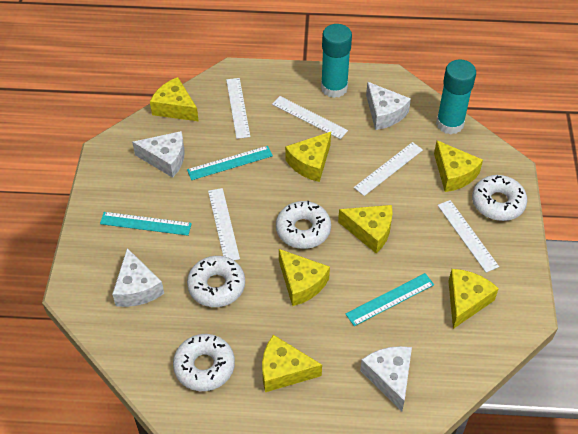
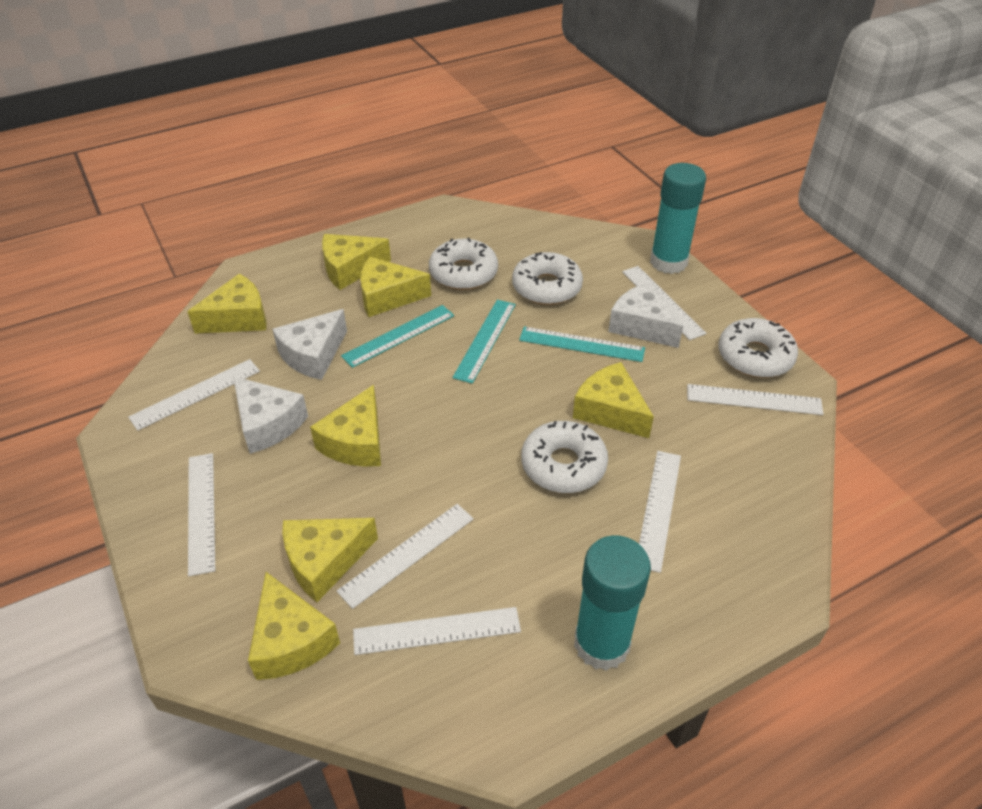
white cheese: [112,248,164,307] [132,131,185,178] [360,346,412,411] [366,82,411,130] = 4 -> [233,376,308,454] [272,309,347,380] [608,282,683,348] = 3
white ruler: [208,188,240,260] [226,78,250,139] [272,96,348,139] [354,142,423,196] [437,200,499,273] = 5 -> [128,359,260,431] [188,453,215,576] [337,504,474,609] [353,607,521,655] [622,266,707,340] [639,451,681,573] [687,384,823,415] = 7

